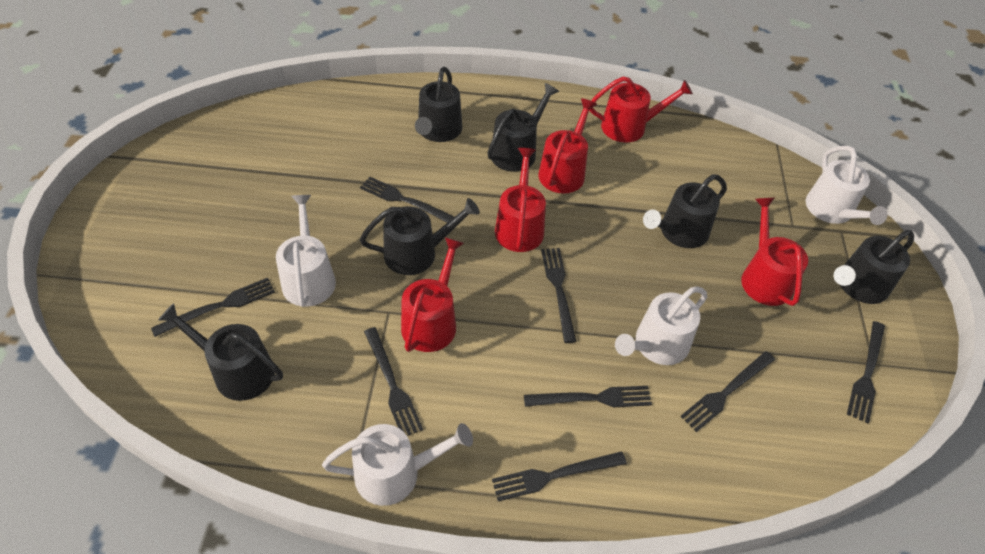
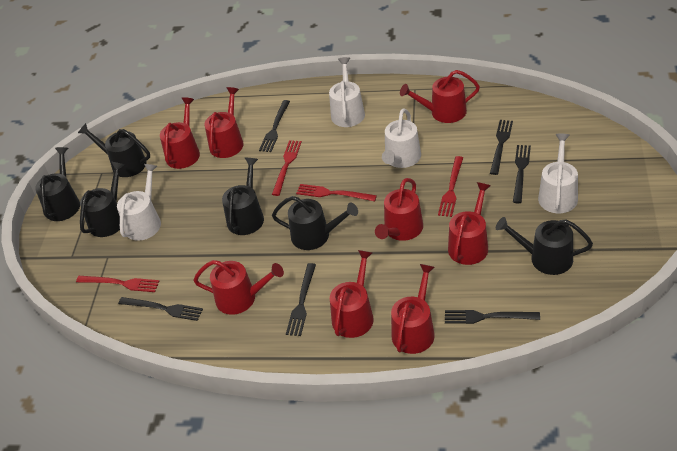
black fork: [151,278,275,337] [360,177,454,223] [364,327,423,436] [492,451,627,501] [524,386,652,407] [541,248,576,343] [680,351,775,432] [847,321,885,423] = 8 -> [118,297,203,321] [259,100,290,152] [286,263,316,336] [445,310,540,324] [490,120,513,175] [513,145,531,203] = 6
red fork: none = 0 -> [76,276,159,292] [272,140,302,196] [296,184,377,201] [438,156,463,217] = 4
red watering can: [401,237,464,352] [495,148,546,252] [538,98,597,193] [589,77,693,142] [741,198,808,306] = 5 -> [160,97,200,169] [193,260,284,315] [205,87,243,158] [330,250,374,338] [375,178,423,241] [391,264,435,354] [400,70,480,123] [448,182,491,265] = 8

